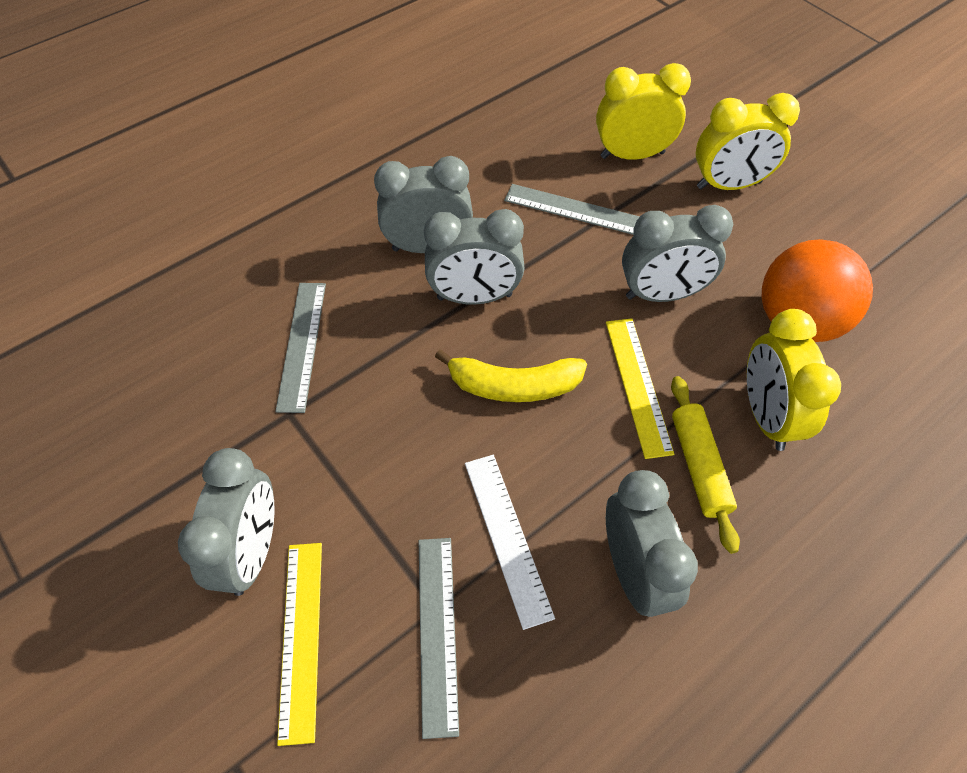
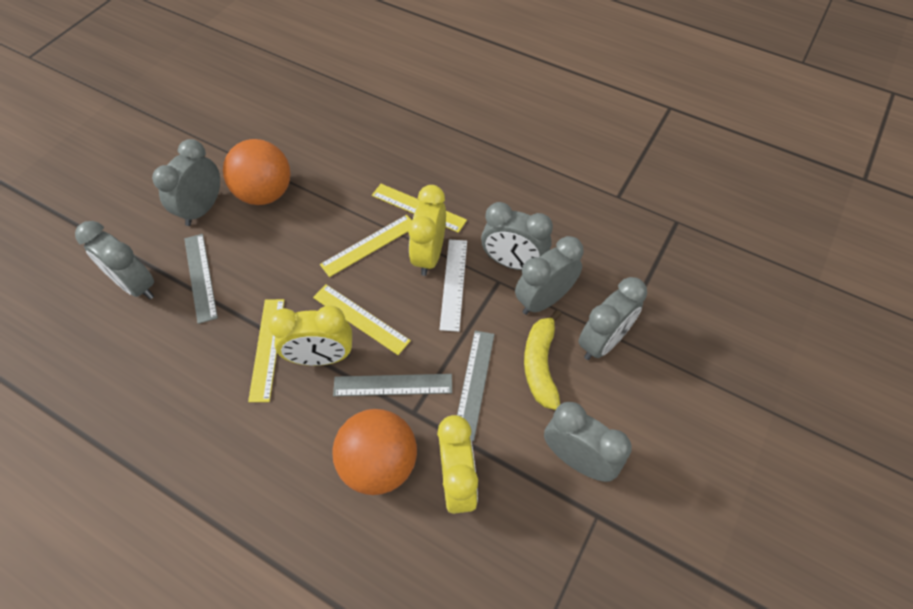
grey clock: [178,448,275,596] [374,156,473,253] [424,209,525,304] [606,470,698,617] [622,205,733,302] = 5 -> [75,221,154,299] [152,139,220,226] [481,202,553,270] [515,236,583,315] [544,402,632,482] [578,277,647,360] = 6
orange ball: [762,239,873,342] = 1 -> [223,139,290,205] [333,409,417,495] = 2
yellow rolling pin: [671,376,740,554] = 1 -> none = 0
yellow ruler: [277,543,322,746] [606,318,674,459] = 2 -> [248,299,284,402] [313,285,411,355] [320,215,412,277] [372,184,467,233] = 4

